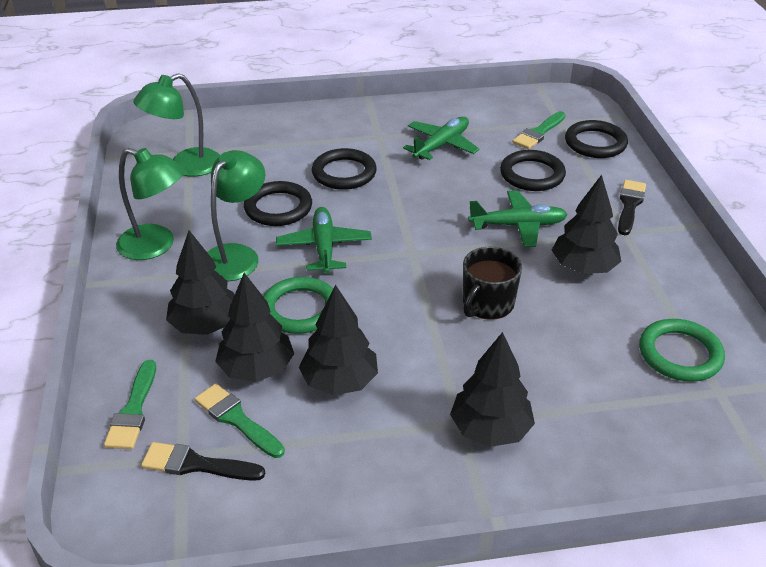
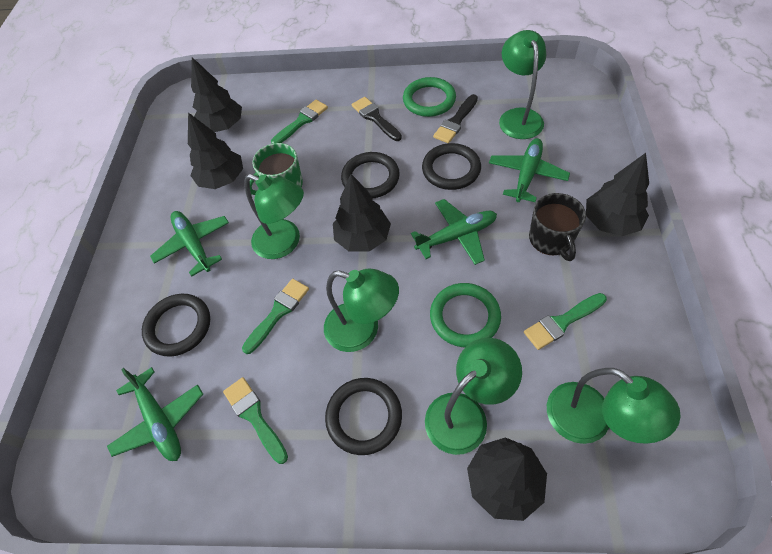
green brush: [104,360,156,449] [195,384,285,458] [512,111,566,149] = 3 -> [223,377,288,464] [242,279,309,354] [271,100,328,144] [524,293,607,350] = 4
green lamp: [116,148,185,260] [133,73,220,177] [207,150,265,281] = 3 -> [244,174,304,259] [324,268,399,352] [425,338,522,455] [499,30,546,139] [547,368,681,444] = 5
green mug: none = 0 -> [250,143,303,195] = 1
green plane: [276,207,372,274] [403,117,480,160] [468,190,568,247] = 3 -> [107,367,203,461] [150,211,229,277] [411,199,497,265] [489,138,570,202] = 4

